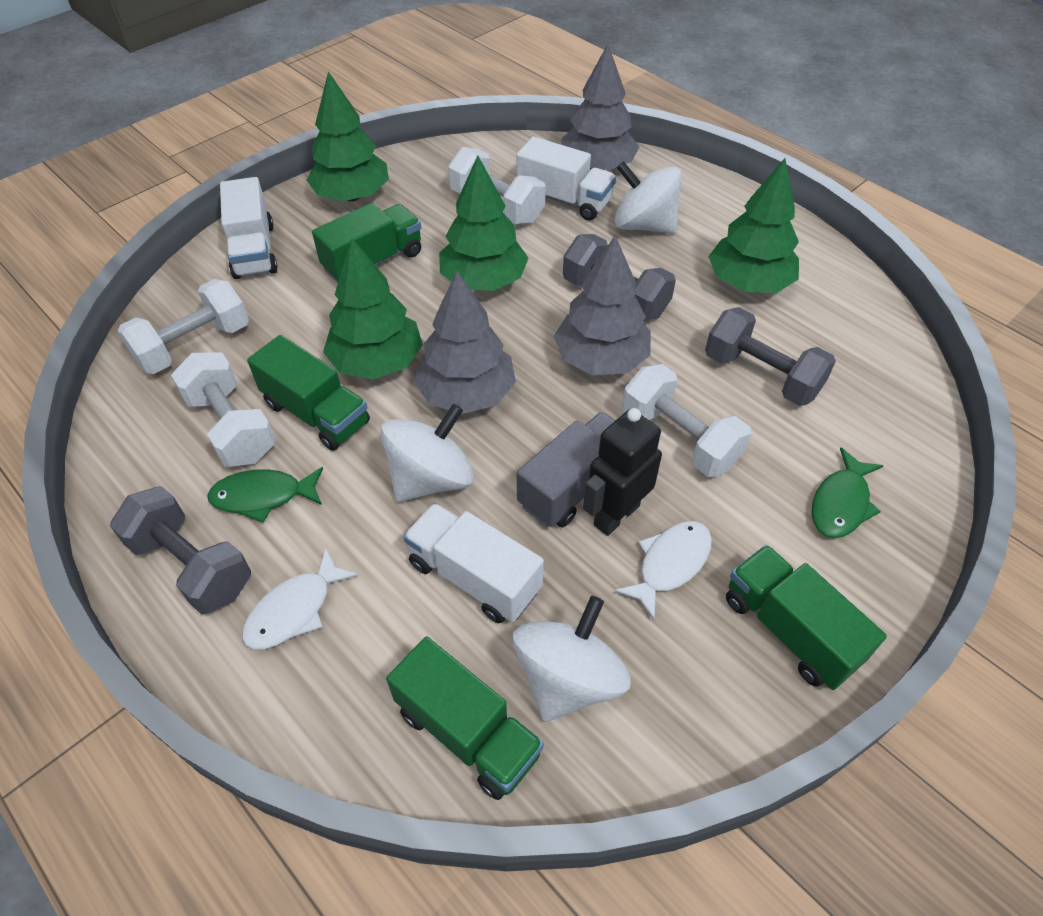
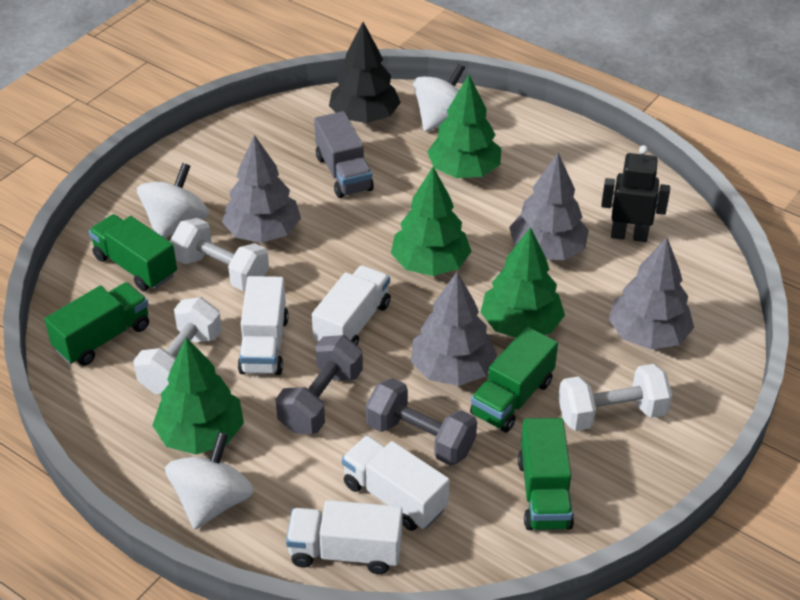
black tree: none = 0 -> [329,22,401,123] = 1
green fish: [207,467,323,522] [812,448,883,538] = 2 -> none = 0
grey dumbbell: [110,486,251,614] [563,234,676,321] [705,307,836,406] = 3 -> [276,335,363,434] [366,378,477,466] = 2
grey tree: [414,271,516,414] [554,236,651,375] [561,44,639,170] = 3 -> [222,135,301,243] [411,272,497,386] [509,153,589,260] [609,237,694,350] = 4
white dumbbell: [118,279,249,374] [171,352,276,467] [448,147,546,224] [622,364,752,477] = 4 -> [133,297,222,394] [170,218,269,291] [558,364,672,431] = 3
white fish: [242,548,359,650] [614,521,712,620] = 2 -> none = 0
white truck: [220,177,278,279] [403,503,544,623] [516,137,616,220] = 3 -> [238,276,289,375] [286,500,403,574] [312,265,391,346] [342,435,450,531] = 4

